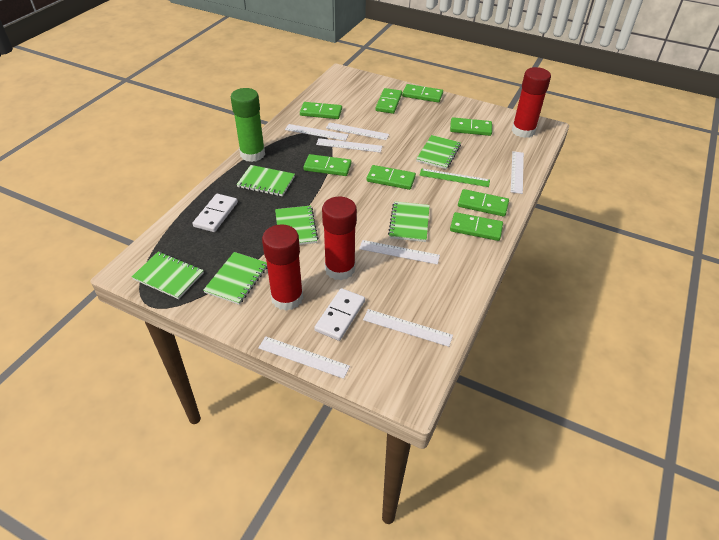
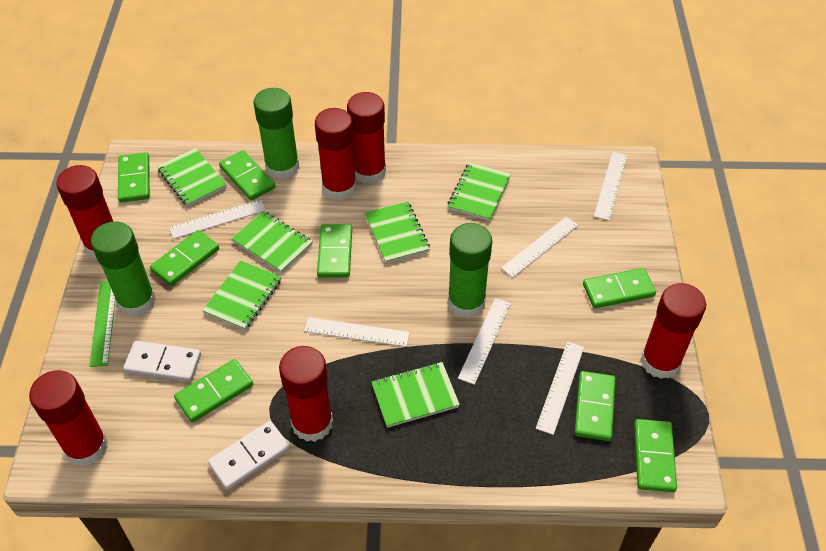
green glue stick: [231,88,265,162] = 1 -> [91,221,156,316] [253,88,299,180] [448,223,492,318] = 3
red glue stick: [262,224,303,311] [322,197,357,280] [512,67,551,138] = 3 -> [29,370,108,467] [56,165,113,259] [279,346,333,442] [315,108,357,200] [347,92,386,184] [641,283,706,379] = 6
white ruler: [258,336,350,379] [285,124,349,141] [316,138,382,153] [326,122,389,140] [359,240,440,265] [363,309,453,347] [511,151,524,194] = 7 -> [169,199,266,239] [304,317,410,347] [458,298,511,385] [501,217,578,278] [536,341,584,435] [594,152,627,221] = 6

